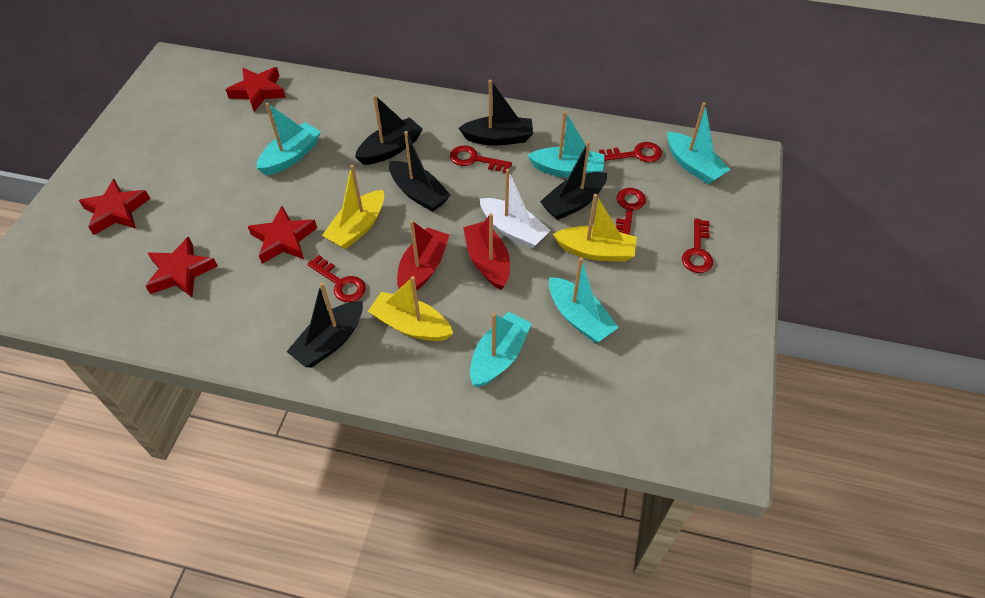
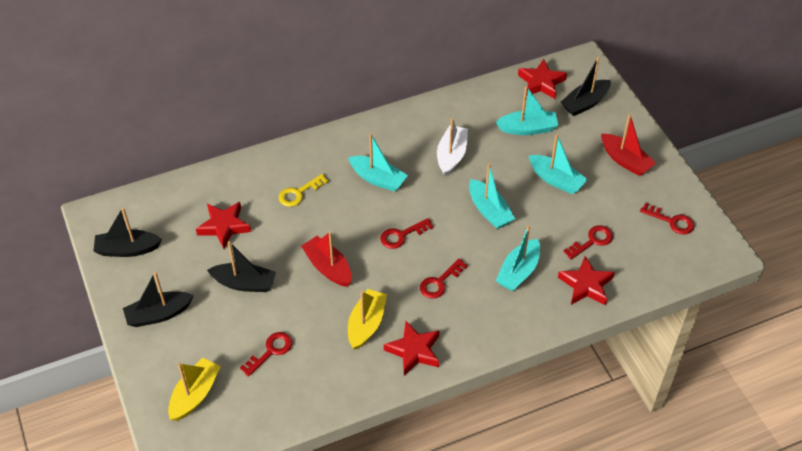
black boat: [286,282,363,367] [355,95,423,165] [389,131,451,212] [459,80,533,146] [540,141,607,220] = 5 -> [93,207,162,257] [123,272,194,327] [207,241,276,292] [561,57,611,116] = 4
yellow boat: [322,165,384,249] [368,276,453,341] [553,194,637,262] = 3 -> [168,357,221,421] [348,289,387,350] = 2
yellow key: none = 0 -> [279,174,328,207] = 1

